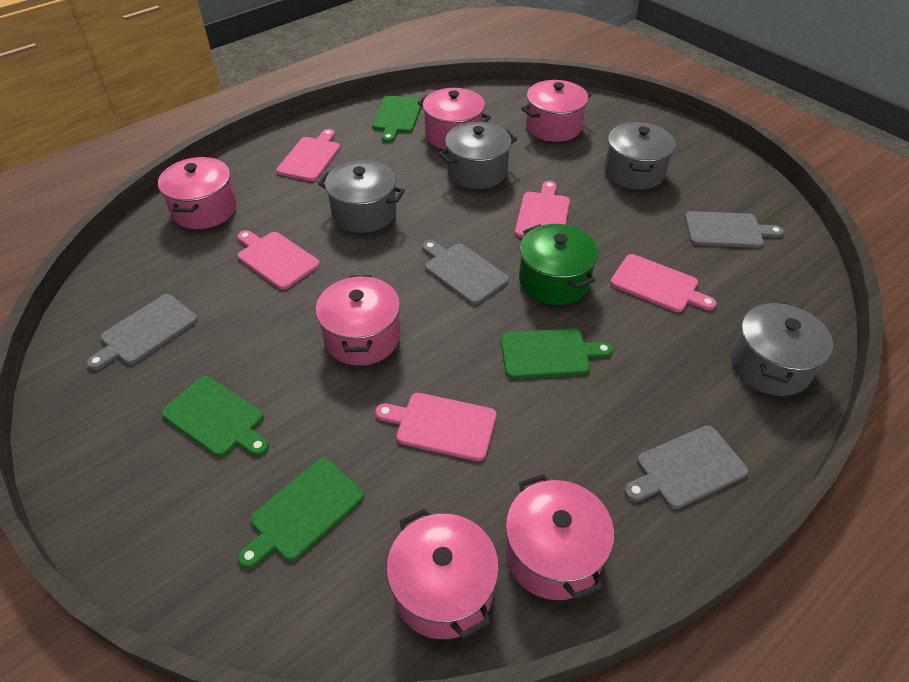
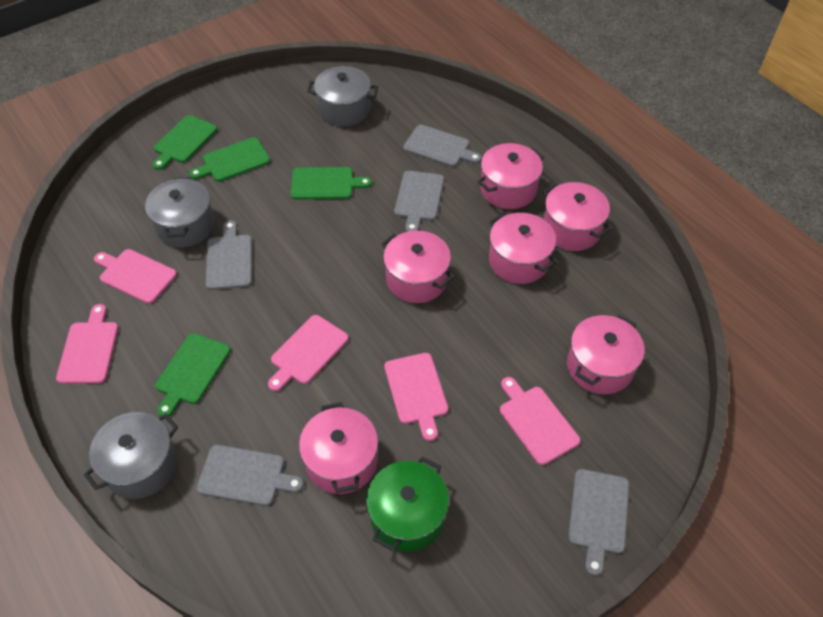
grey cutting board: [87,294,197,370] [422,240,509,305] [624,426,748,509] [685,211,784,248] = 4 -> [197,445,304,506] [206,220,252,290] [394,171,444,232] [403,125,481,167] [568,469,629,576] = 5
grey pot: [318,160,405,233] [438,122,517,189] [604,122,675,190] [731,302,833,396] = 4 -> [84,412,178,499] [145,177,215,247] [307,66,378,126] = 3

